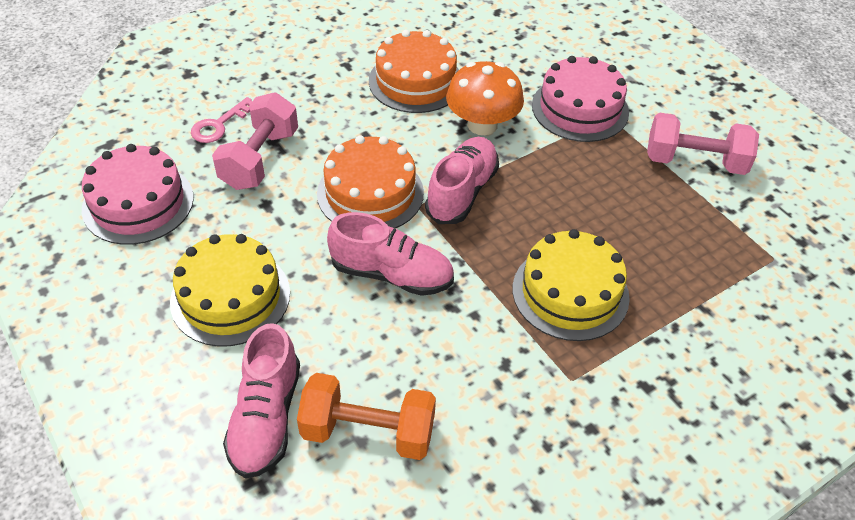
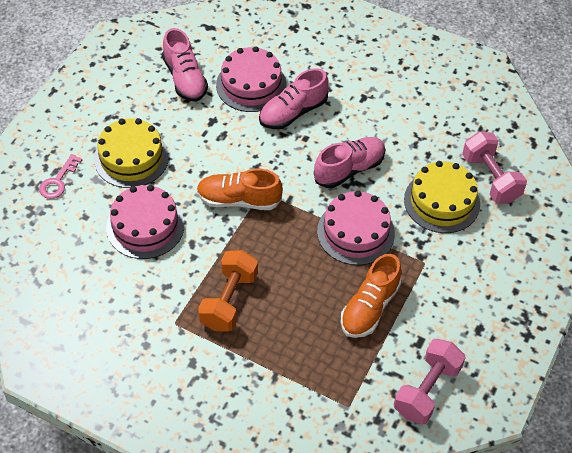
orange cake: [317,135,424,228] [369,30,459,113] = 2 -> none = 0
orange mushroom: [446,61,524,135] = 1 -> none = 0
orange shoe: none = 0 -> [197,169,283,210] [340,254,401,338] = 2
pink cake: [82,144,194,245] [532,56,629,142] = 2 -> [106,185,184,259] [216,46,287,112] [317,190,395,265] = 3

